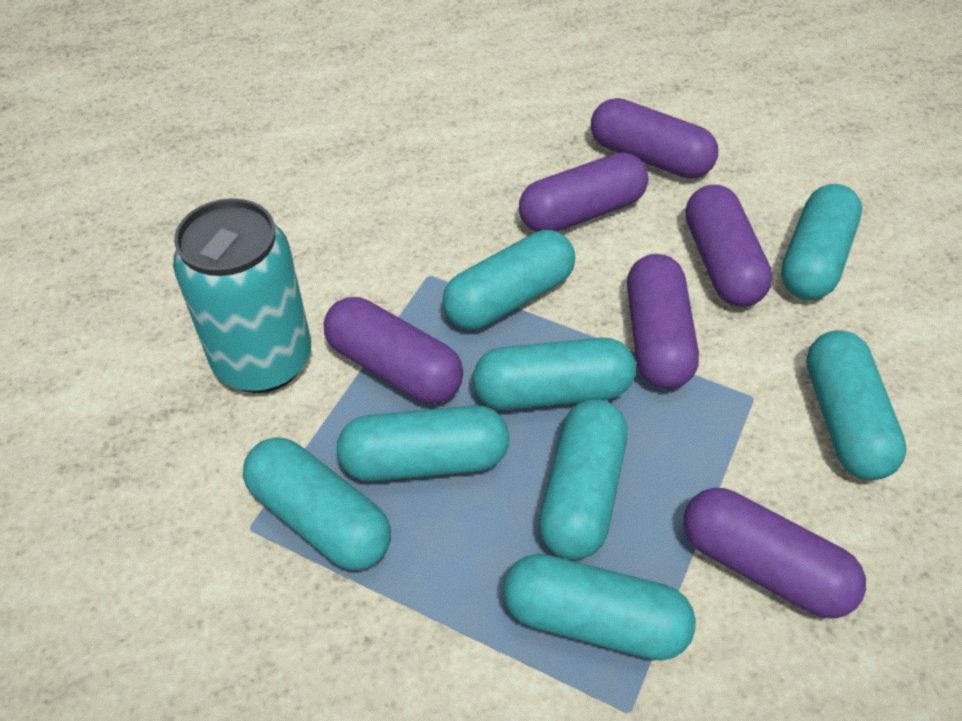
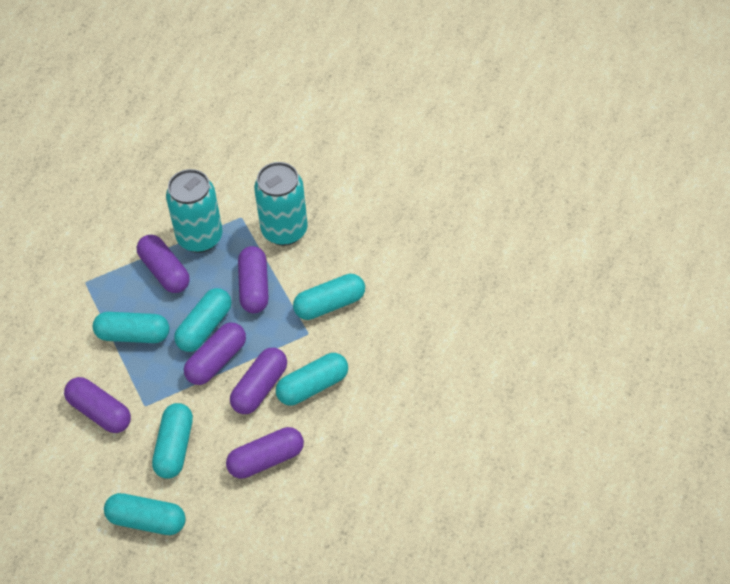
turquoise can: [173,198,311,393] = 1 -> [166,169,223,253] [254,162,308,246] = 2
turquoise capsule: [243,437,391,571] [337,405,510,481] [442,230,575,329] [473,337,636,410] [503,554,696,661] [539,399,628,560] [781,184,862,300] [806,330,907,480] = 8 -> [93,312,169,343] [104,493,186,535] [152,403,193,479] [174,288,231,352] [276,353,348,406] [293,274,365,320] = 6

